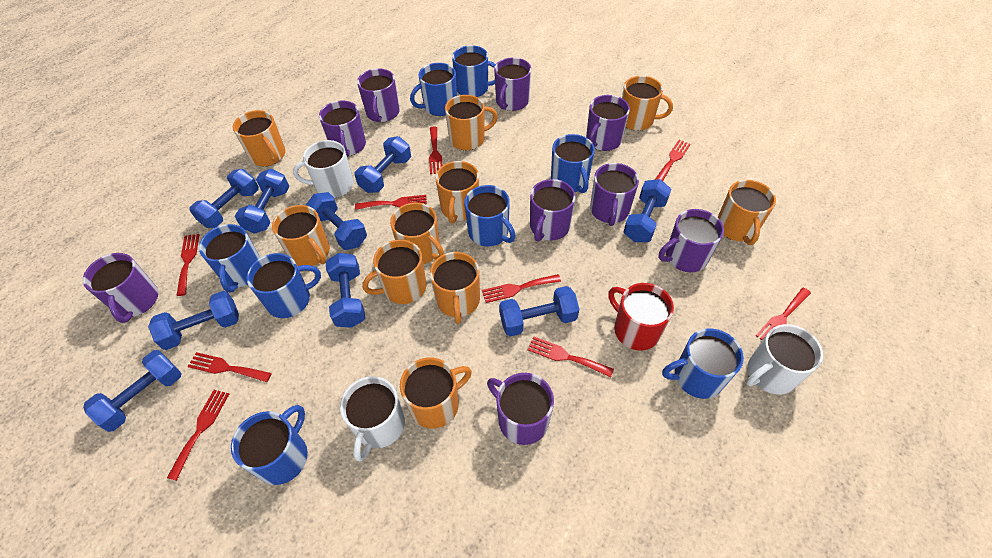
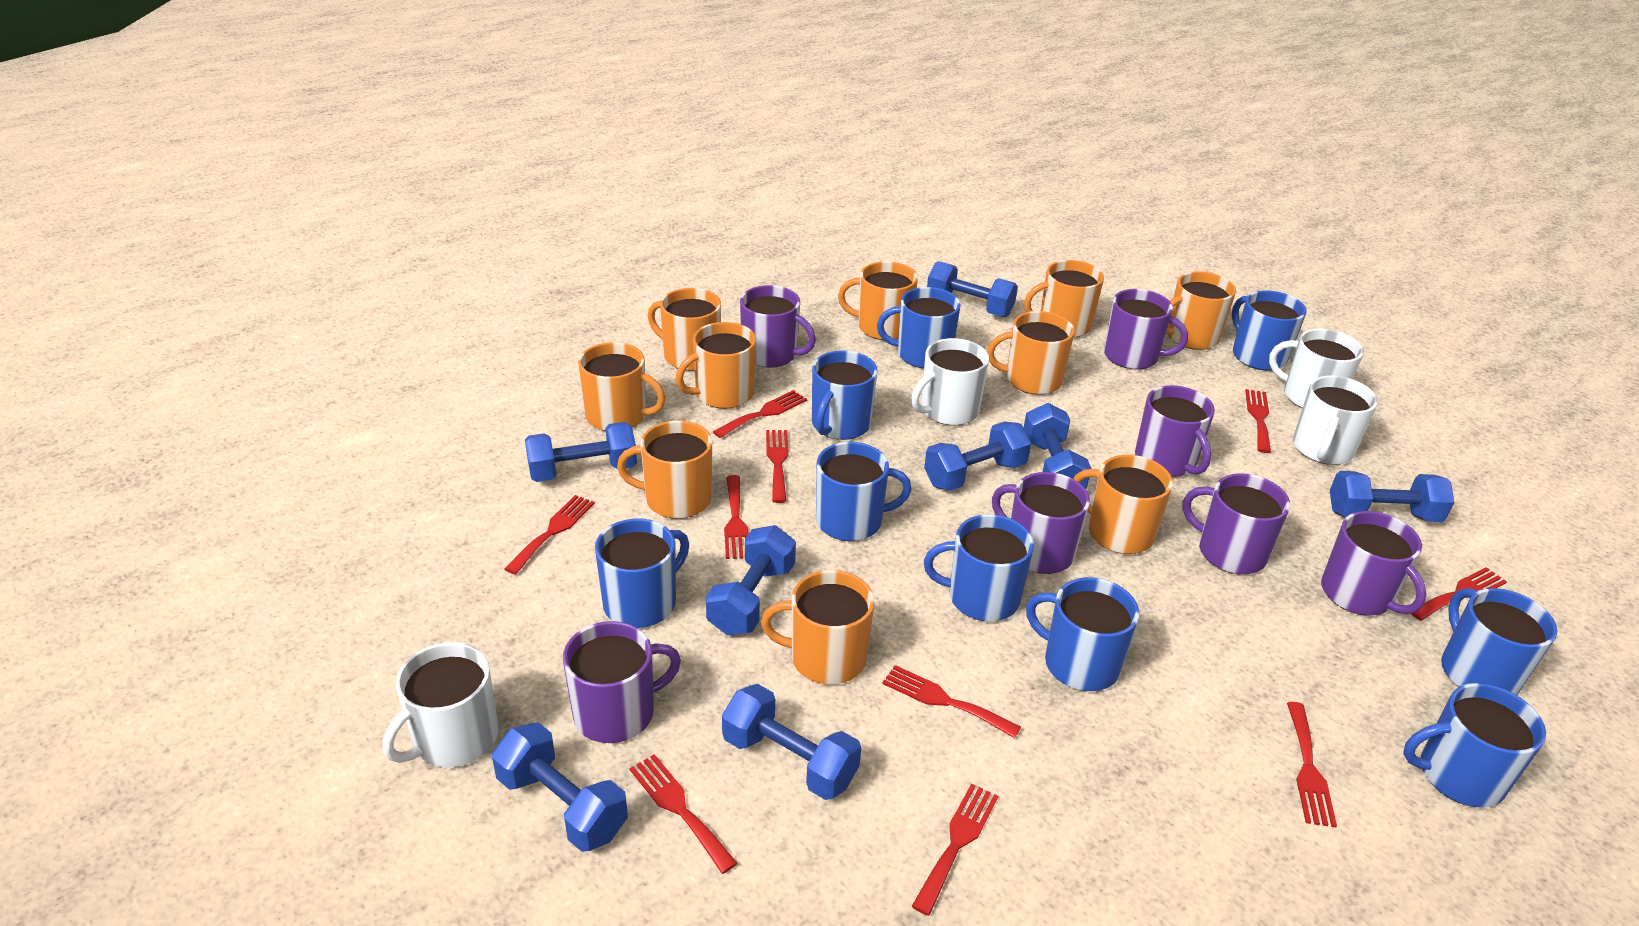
blue dumbbell: [83,350,182,432] [148,291,239,350] [189,169,259,228] [235,169,289,234] [306,192,367,250] [326,253,365,328] [354,136,411,193] [499,286,579,337] [624,179,672,242] = 9 -> [492,722,628,852] [525,422,637,482] [706,525,796,635] [722,684,861,800] [924,422,1031,491] [927,261,1018,317] [1024,403,1092,489] [1330,471,1454,522] = 8
blue mug: [199,224,260,293] [231,405,308,485] [246,253,321,318] [410,63,457,116] [452,45,496,97] [464,185,516,246] [551,134,595,193] [662,328,744,399] = 8 -> [595,519,689,628] [812,351,878,440] [816,442,912,541] [877,287,961,368] [924,514,1034,621] [1026,577,1139,691] [1232,290,1306,371] [1403,683,1546,808] [1441,588,1557,695] = 9
purple mug: [83,253,158,323] [319,100,366,157] [357,68,400,122] [487,373,554,445] [494,57,532,111] [530,179,575,242] [586,95,630,151] [590,163,639,226] [658,209,724,272] = 9 -> [563,621,681,743] [740,285,816,368] [992,472,1090,574] [1104,289,1188,370] [1135,385,1215,477] [1182,473,1290,574] [1321,511,1426,616] = 7
red fork: [167,390,229,481] [177,234,199,296] [187,352,272,382] [355,195,427,210] [429,126,443,174] [482,274,561,303] [528,336,614,377] [655,140,691,181] [756,287,811,340] = 9 -> [505,495,595,575] [629,754,738,874] [713,390,807,438] [724,475,749,559] [766,430,789,503] [882,665,1021,738] [912,783,998,916] [1245,389,1271,453] [1287,702,1337,827] [1411,567,1507,621] = 10
red mug: [608,283,674,351] = 1 -> none = 0
white mug: [293,140,354,198] [340,376,405,462] [746,324,823,395] = 3 -> [383,642,499,767] [912,338,989,426] [1269,328,1364,408] [1293,375,1378,465] = 4

